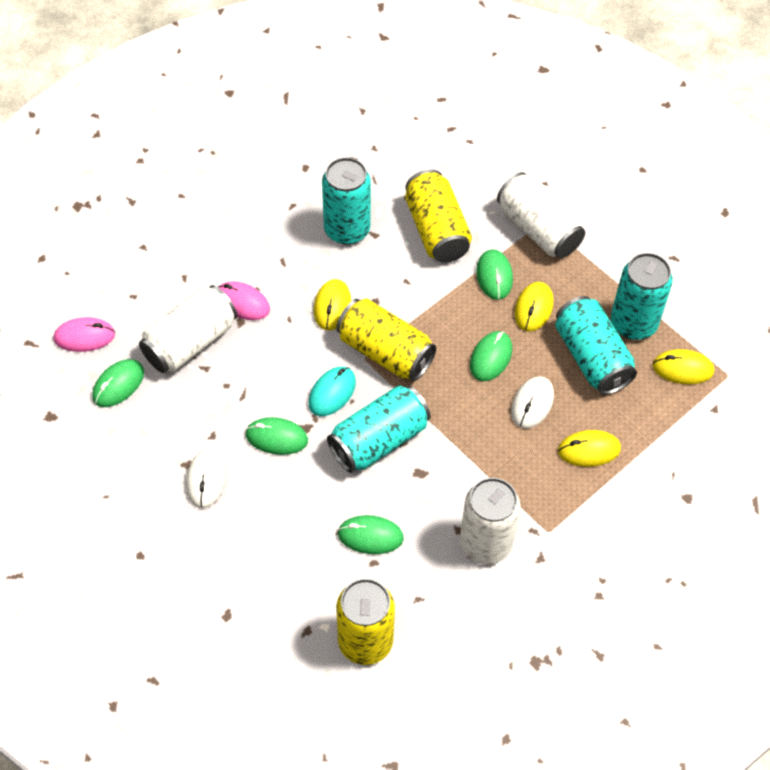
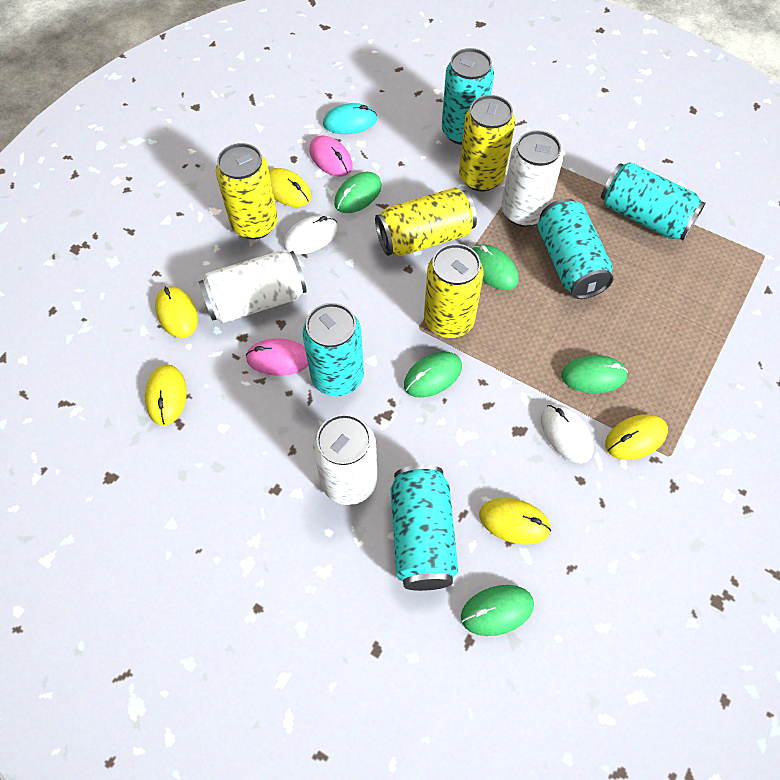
turquoise can: [322,157,371,245] [327,386,431,473] [555,296,637,395] [611,253,673,340] = 4 -> [303,303,364,396] [391,465,458,591] [442,48,494,145] [538,198,614,299] [601,162,706,241] = 5
yellow can: [336,298,436,381] [336,579,395,665] [405,169,472,263] = 3 -> [216,143,278,239] [375,187,477,256] [424,244,484,338] [459,95,515,192] = 4
yellow mouse: [314,279,351,330] [514,282,553,332] [558,430,621,467] [652,349,714,384] = 4 -> [145,364,187,426] [155,286,198,338] [269,168,312,207] [479,498,551,545] [605,414,668,460] = 5

